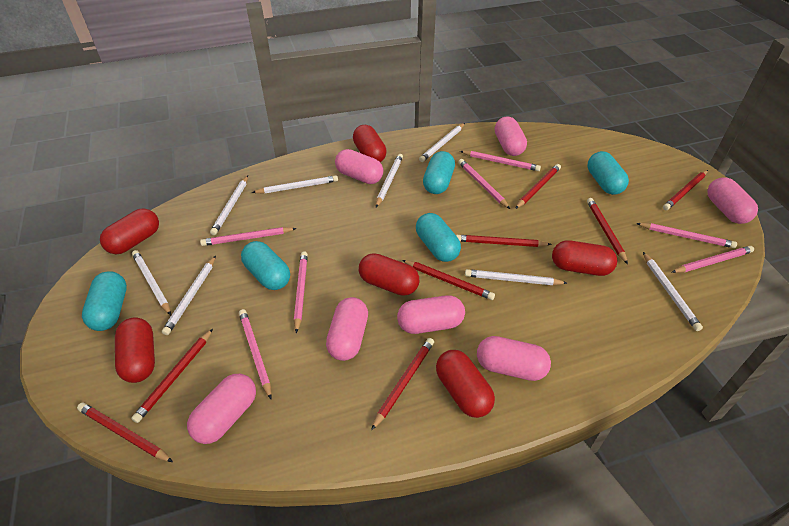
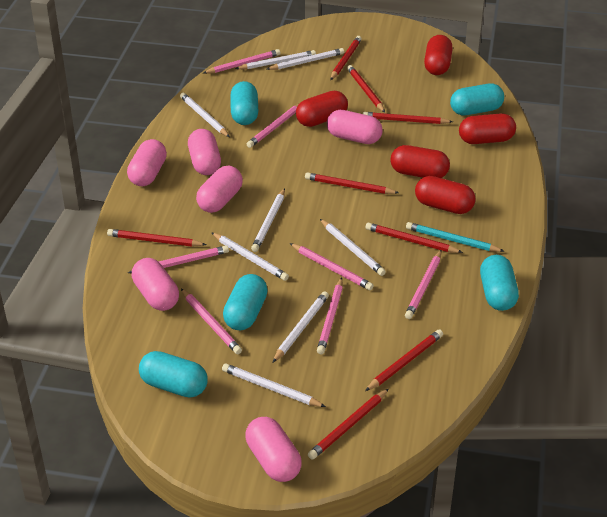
pink capsule: [187,374,256,444] [326,297,368,361] [335,149,383,184] [397,295,465,334] [477,336,551,381] [495,116,527,156] [707,177,758,224] = 7 -> [127,139,167,186] [132,258,179,311] [188,129,221,175] [196,166,243,213] [245,417,302,482] [327,110,383,144] = 6
red capsule: [100,209,159,254] [115,317,155,383] [353,125,387,162] [359,253,419,296] [436,350,495,418] [552,241,617,276] = 6 -> [296,91,348,127] [390,145,450,178] [415,176,476,214] [424,35,453,75] [459,113,516,144] = 5
turquoise pencil: none = 0 -> [406,222,505,252] = 1

